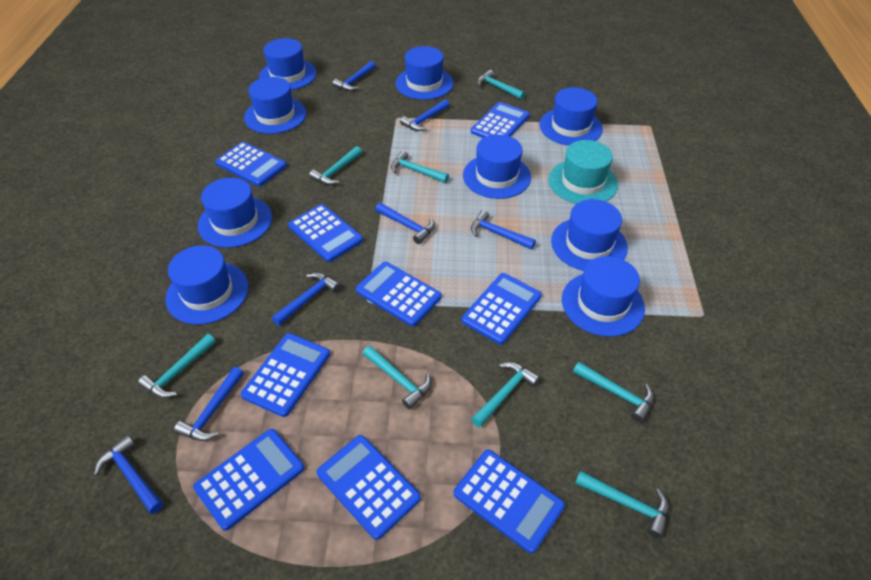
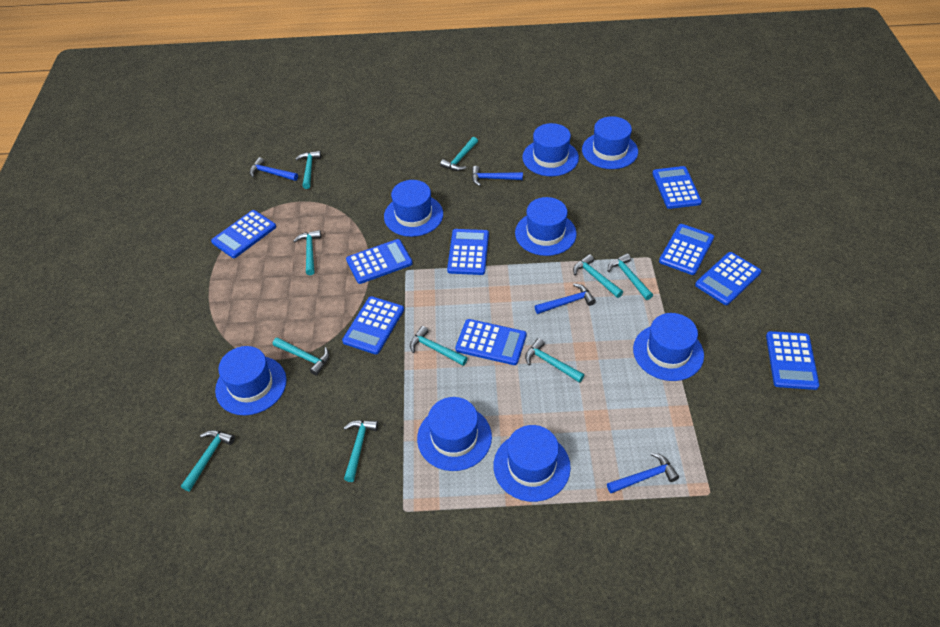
blue hammer: [94,435,163,514] [174,367,244,441] [272,272,341,326] [332,61,376,91] [375,203,435,244] [400,99,449,131] [471,210,536,249] = 7 -> [250,157,298,181] [472,166,523,186] [535,283,596,314] [607,452,679,493] = 4
blue hat: [165,246,249,324] [198,178,272,248] [244,77,307,134] [259,38,317,90] [395,46,454,100] [463,134,531,199] [539,87,603,146] [551,199,628,271] [562,256,645,337] = 9 -> [215,346,286,415] [384,180,443,237] [417,397,492,471] [493,425,571,502] [515,197,577,256] [522,123,579,176] [582,116,638,169] [633,313,704,381] = 8
turquoise hammer: [138,334,216,398] [309,146,362,185] [363,345,431,409] [391,151,449,183] [471,362,540,428] [477,70,525,100] [573,362,654,423] [575,471,669,538] = 8 -> [181,430,235,491] [273,337,329,376] [293,230,321,275] [295,151,321,189] [344,420,378,482] [410,326,468,366] [440,137,478,171] [525,338,584,383] [573,254,623,298] [608,253,653,300] = 10
turquoise hat: [549,140,618,204] = 1 -> none = 0

